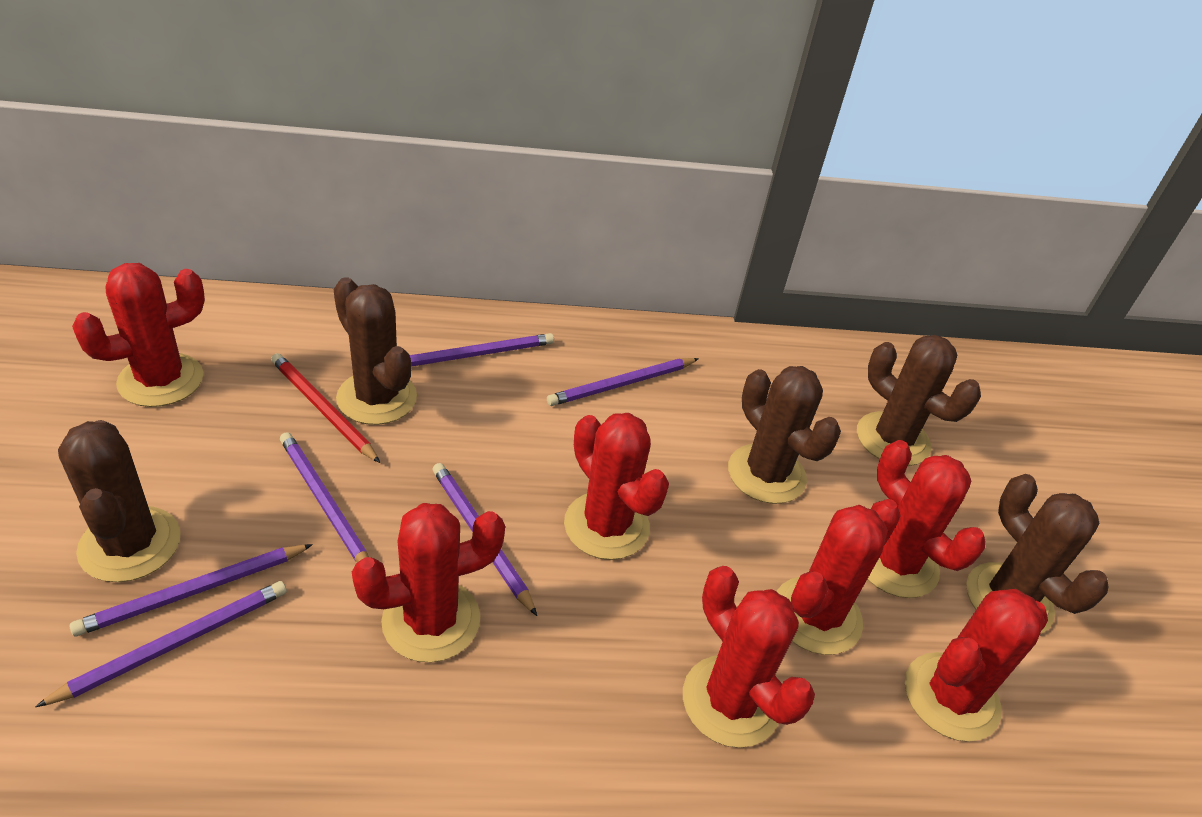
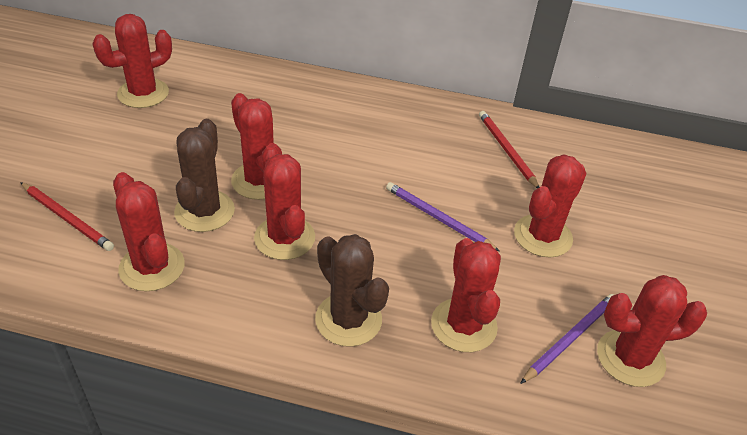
brown cactus: [58,420,181,582] [334,277,417,425] [728,366,841,504] [857,335,981,466] [966,474,1108,634] = 5 -> [174,119,235,232] [315,234,389,347] = 2
purple pencil: [35,581,287,707] [70,544,313,636] [280,432,369,563] [410,333,554,367] [432,463,537,616] [547,358,699,406] = 6 -> [386,182,500,251] [520,294,614,384] = 2
red pencil: [271,353,380,463] = 1 -> [20,182,114,251] [479,111,539,189] = 2

